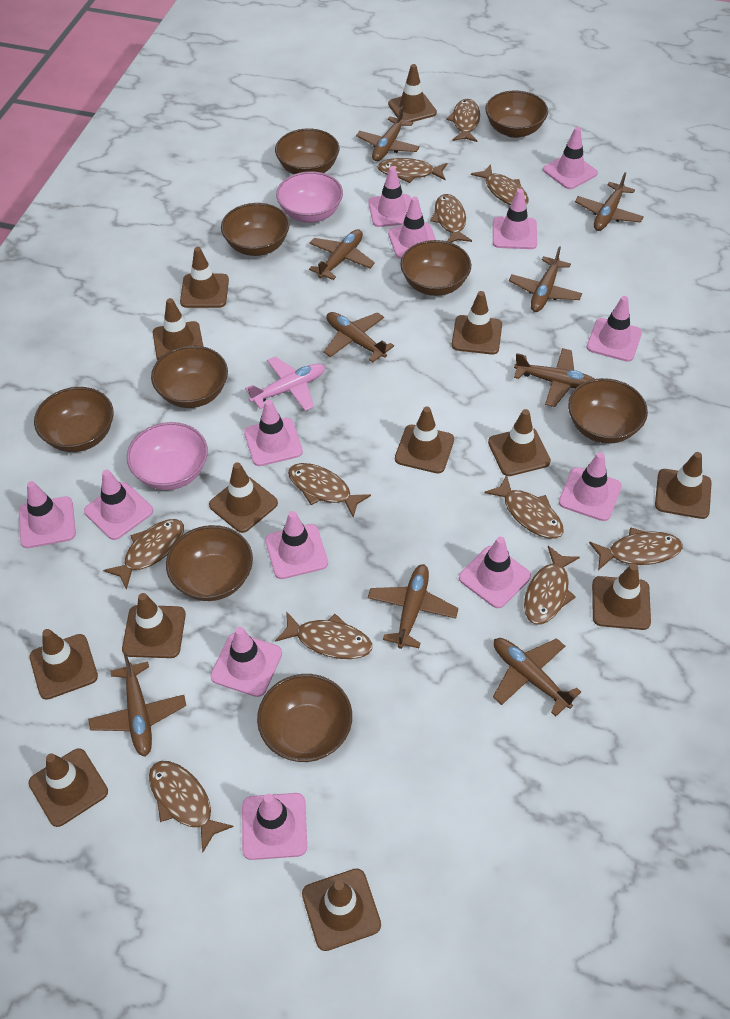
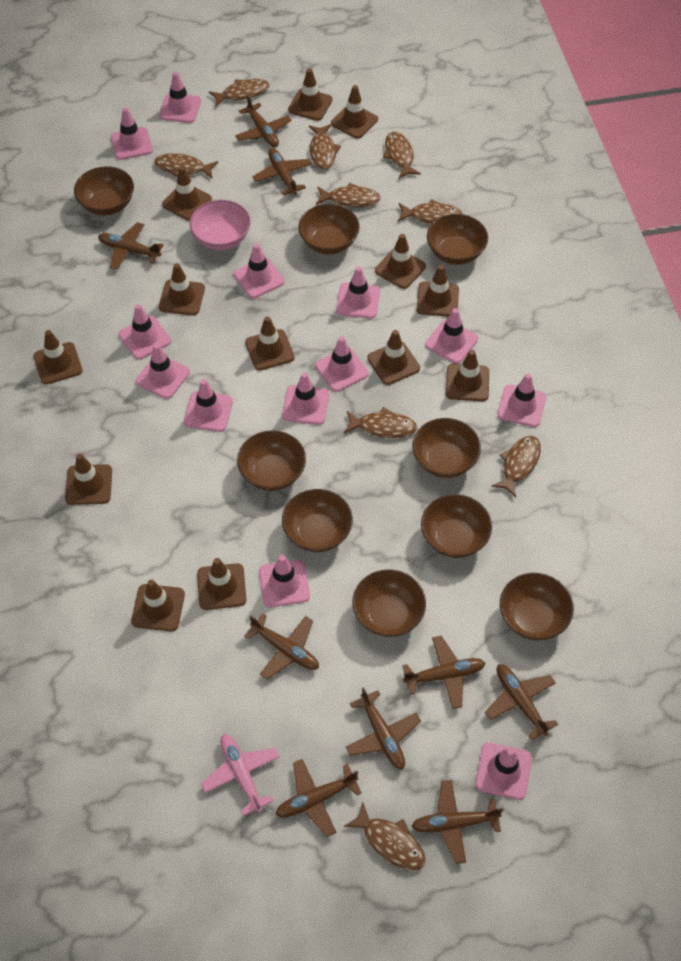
brown fish: [103,519,184,590] [149,761,234,852] [275,611,372,659] [288,463,371,518] [377,158,447,183] [430,194,472,243] [446,99,480,142] [471,164,529,205] [484,475,564,539] [524,546,580,625] [589,527,683,570] = 11 -> [154,153,218,179] [209,79,269,107] [309,124,341,169] [316,183,381,207] [344,407,417,438] [344,802,426,870] [383,132,421,179] [398,199,462,224] [491,436,541,498] = 9
pink bowl: [127,422,208,490] [276,171,343,223] = 2 -> [189,200,251,250] = 1

